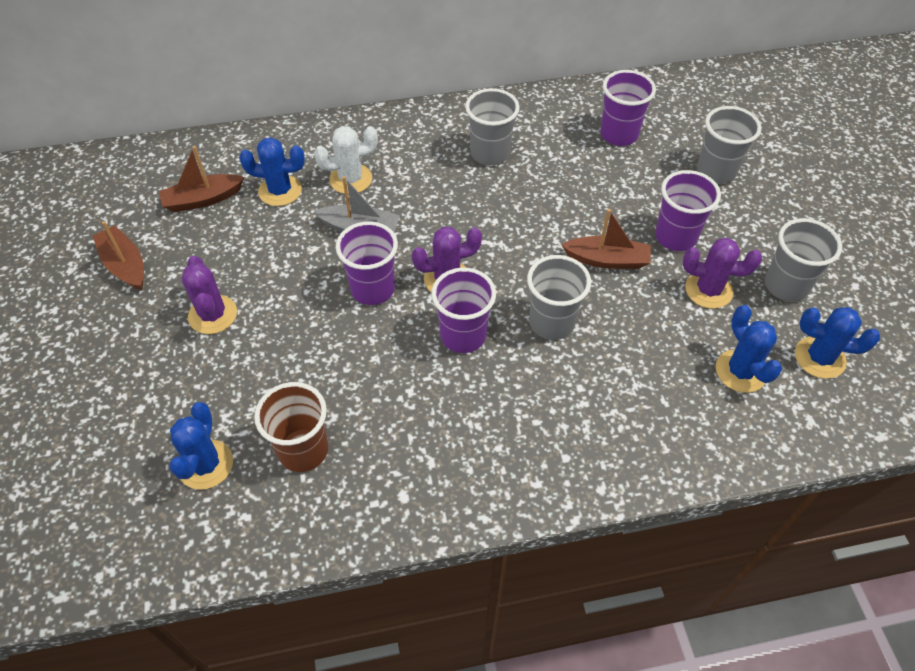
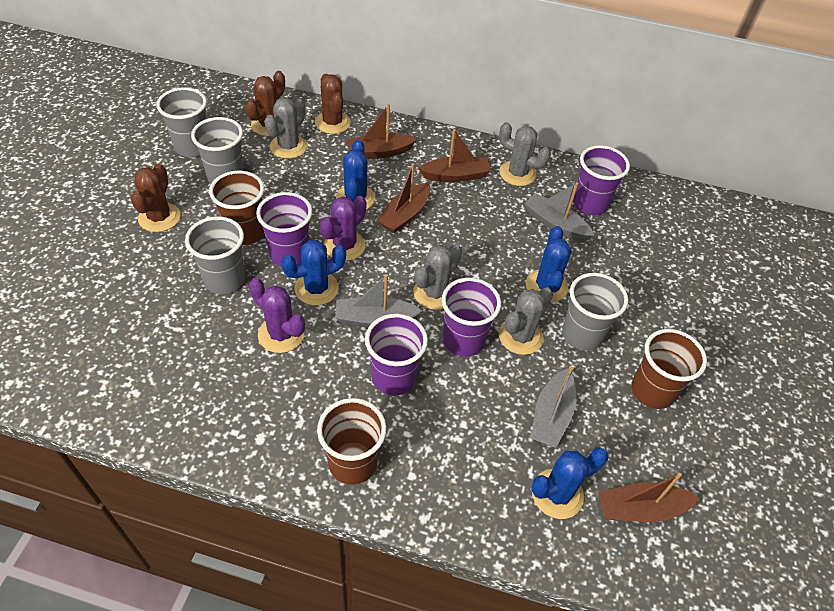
brown boat: [92,221,144,290] [159,146,244,212] [561,209,651,269] = 3 -> [347,104,418,159] [376,163,430,233] [418,129,491,182] [598,473,699,522] = 4
brown cactus: none = 0 -> [131,164,181,232] [245,71,285,136] [315,74,351,134] = 3
brown cup: [254,382,328,472] = 1 -> [209,171,264,245] [317,398,387,485] [631,329,707,409] = 3
grey boat: [314,176,400,232] = 1 -> [335,274,422,327] [525,182,595,241] [531,367,576,448] = 3
grey cactus: none = 0 -> [264,98,307,159] [413,244,462,310] [499,122,551,186] [499,287,553,355] = 4
purple cactus: [182,256,237,334] [412,227,482,292] [683,238,762,309] = 3 -> [249,278,305,353] [320,196,367,261] = 2
white cactus: [314,126,378,194] = 1 -> none = 0

